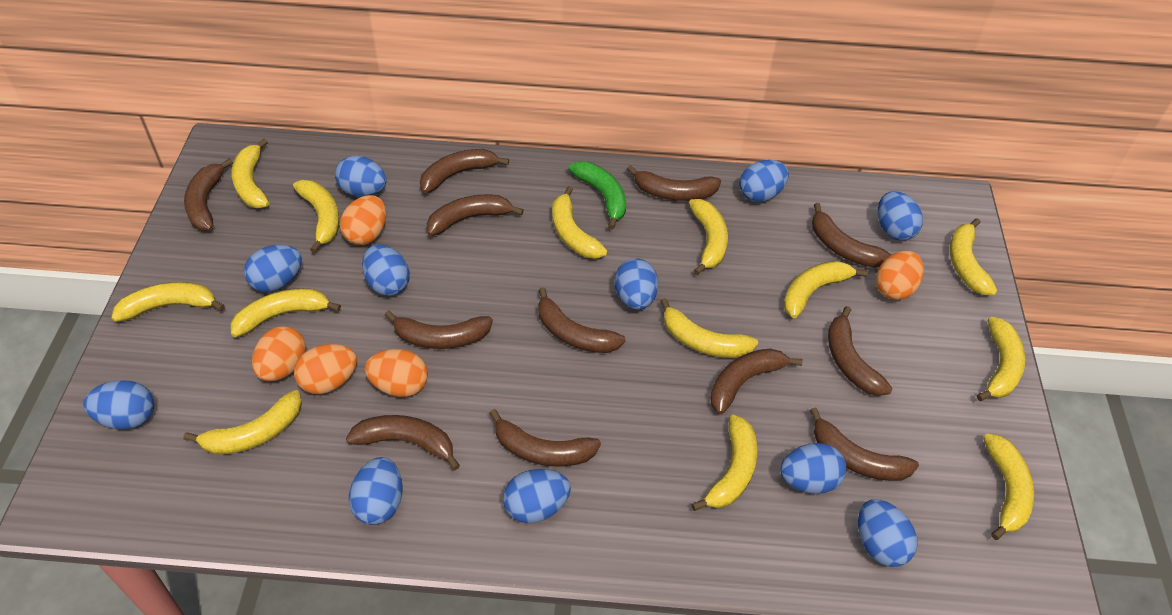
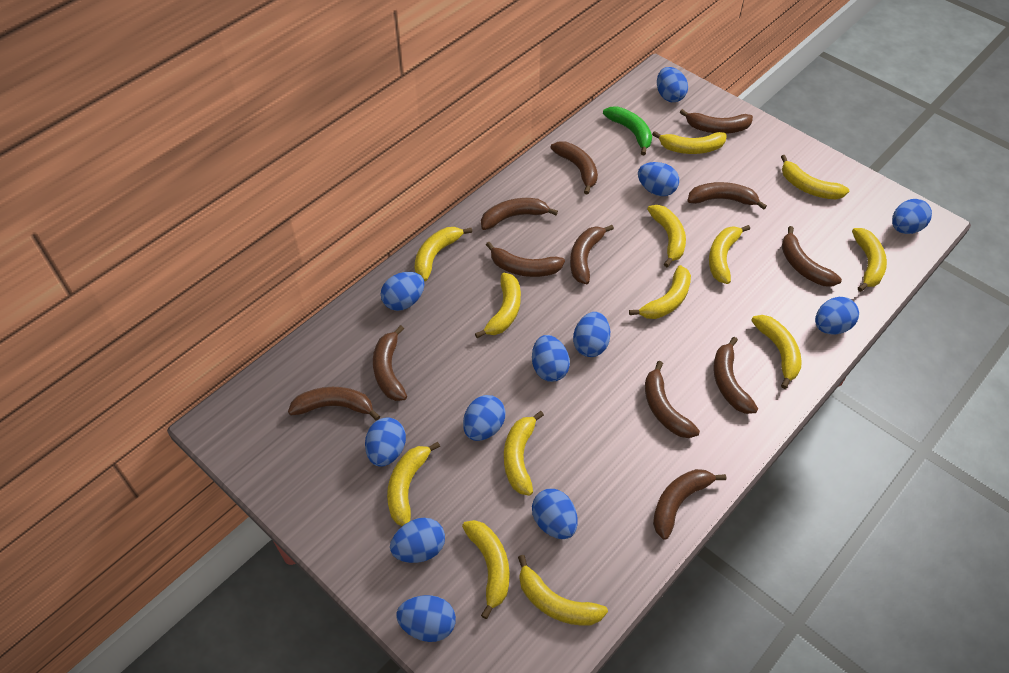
blue egg: [83,380,154,429] [244,245,302,292] [335,156,387,197] [349,457,403,525] [362,244,410,296] [503,469,571,523] [614,258,658,310] [739,160,789,202] [780,443,846,494] [858,499,918,567] [878,191,923,241] = 11 -> [365,417,406,467] [381,272,424,311] [390,518,445,563] [396,595,456,642] [463,395,505,441] [532,335,570,382] [532,489,578,539] [573,312,610,357] [638,162,679,196] [657,67,688,102] [815,297,859,335] [892,199,932,234] = 12
orange egg: [252,326,306,381] [294,344,357,394] [340,195,386,245] [365,349,428,397] [876,251,924,300] = 5 -> none = 0

